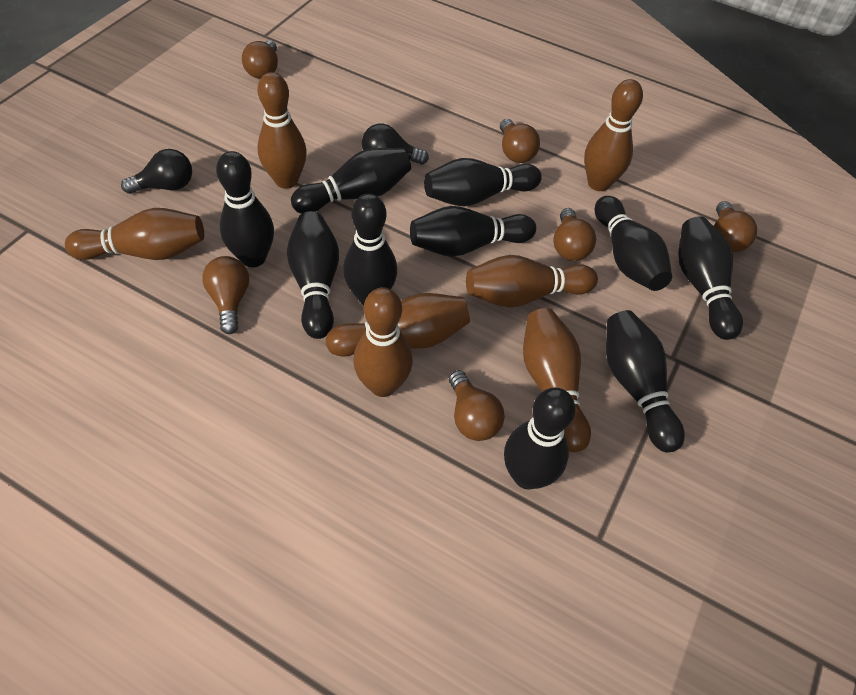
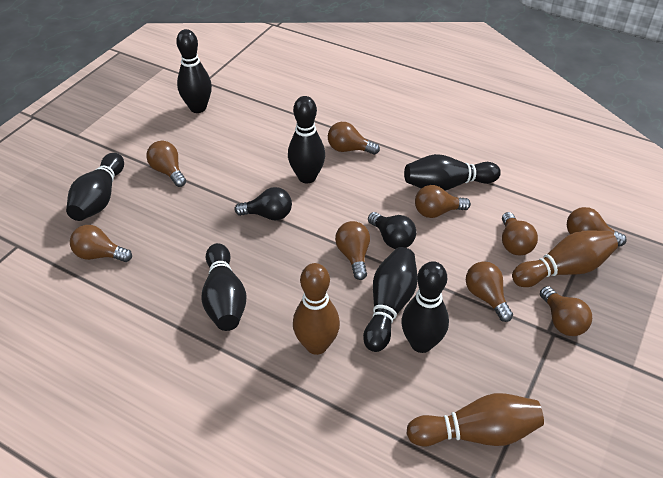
black bowling pin: [216,151,274,267] [287,211,339,339] [291,148,411,214] [343,193,397,305] [410,206,536,257] [424,158,542,206] [504,387,576,490] [595,196,672,291] [606,310,685,452] [678,216,743,340] = 10 -> [66,153,124,221] [176,29,212,113] [202,243,247,331] [288,96,325,183] [363,247,417,352] [401,261,449,353] [404,154,501,191] = 7
brown bowling pin: [65,208,204,260] [258,72,307,189] [326,293,470,357] [353,287,412,397] [466,255,598,307] [523,308,591,452] [584,79,643,191] = 7 -> [293,263,340,355] [406,393,544,446] [512,230,618,287] = 3
brown light bulb: [202,256,249,334] [242,40,278,79] [449,370,505,441] [500,119,540,163] [553,208,596,261] [714,201,757,252] = 6 -> [70,225,132,262] [146,141,186,187] [328,122,380,155] [335,221,370,280] [415,185,471,218] [466,261,513,322] [502,212,538,255] [540,286,592,336] [567,207,627,246] = 9

